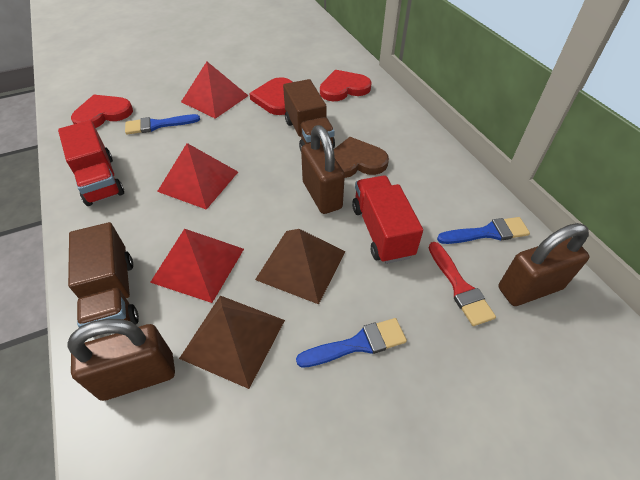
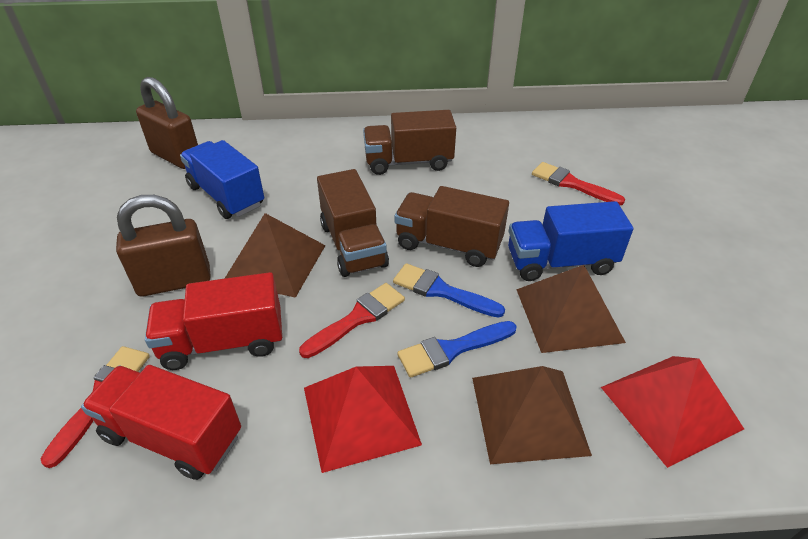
blue brush: [125,114,200,135] [296,318,407,368] [437,217,530,244] = 3 -> [393,263,505,318] [397,321,517,378] = 2
blue truck: none = 0 -> [180,140,264,219] [508,201,633,281] = 2
brown heart: [334,137,389,178] = 1 -> none = 0
brown padlock: [67,319,175,401] [301,125,345,214] [498,223,589,306] = 3 -> [116,195,211,297] [136,77,198,169] = 2
brown pyramid: [179,296,285,389] [255,229,346,304] = 2 -> [224,213,326,298] [472,366,592,464] [516,265,626,353] = 3
brown truck: [68,222,139,337] [283,79,335,151] = 2 -> [317,169,389,277] [363,110,456,175] [395,186,509,267] = 3
red brush: [429,242,496,326] = 1 -> [41,346,150,468] [299,283,405,358] [532,162,625,205] = 3
red heart: [71,95,133,128] [249,77,292,115] [320,70,372,101] = 3 -> none = 0
red pyramid: [150,229,244,303] [157,143,238,210] [181,62,248,119] = 3 -> [304,366,422,473] [601,356,744,468] = 2

